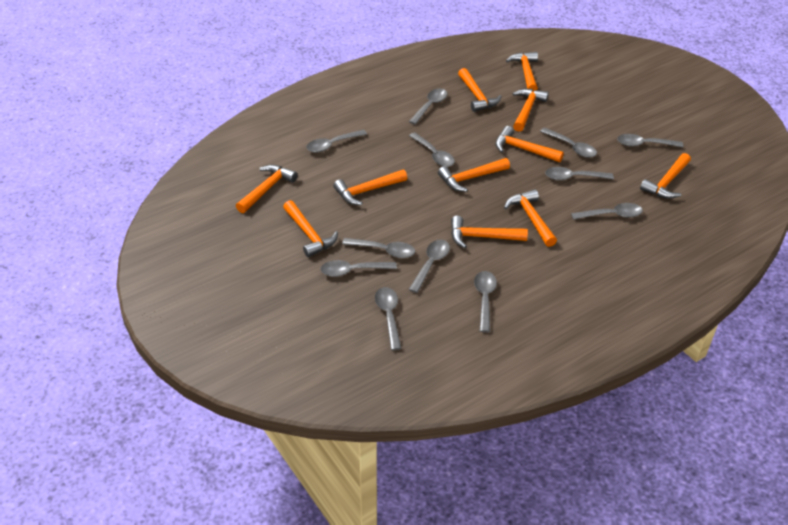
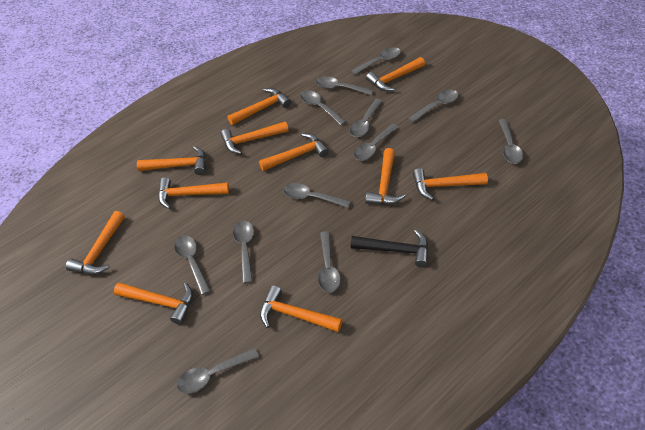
black hammer: none = 0 -> [351,229,429,267] = 1

